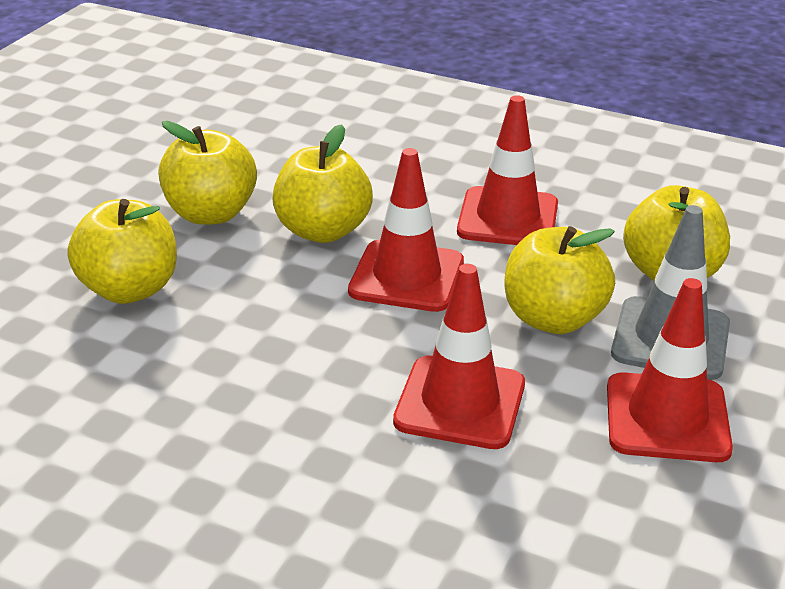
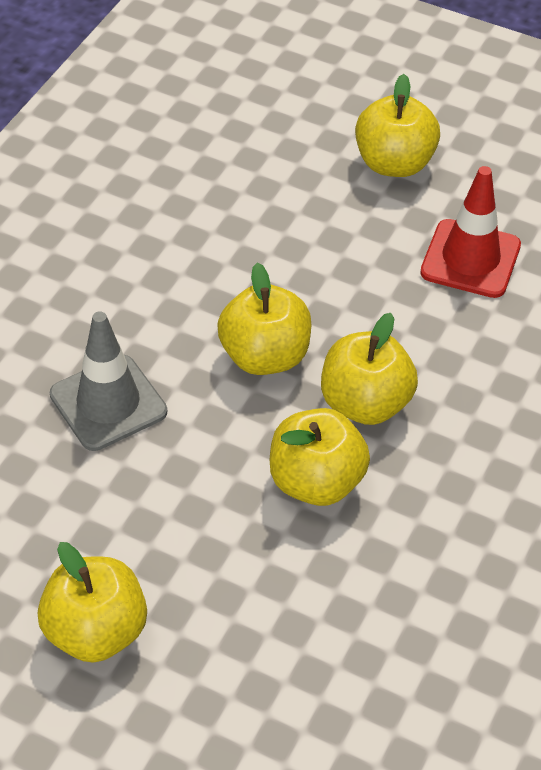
red traffic cone: [348,148,464,312] [393,264,525,449] [457,95,558,245] [607,278,733,462] = 4 -> [420,166,521,298] = 1

